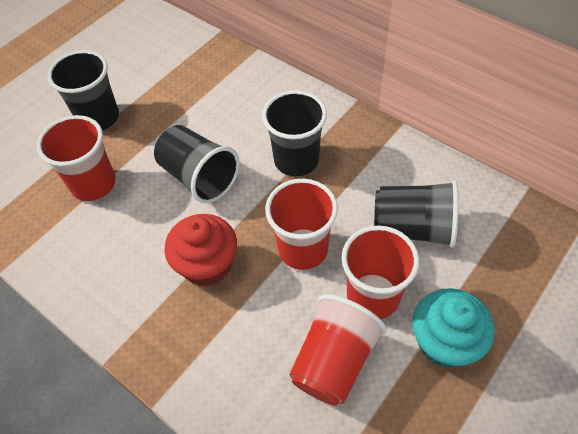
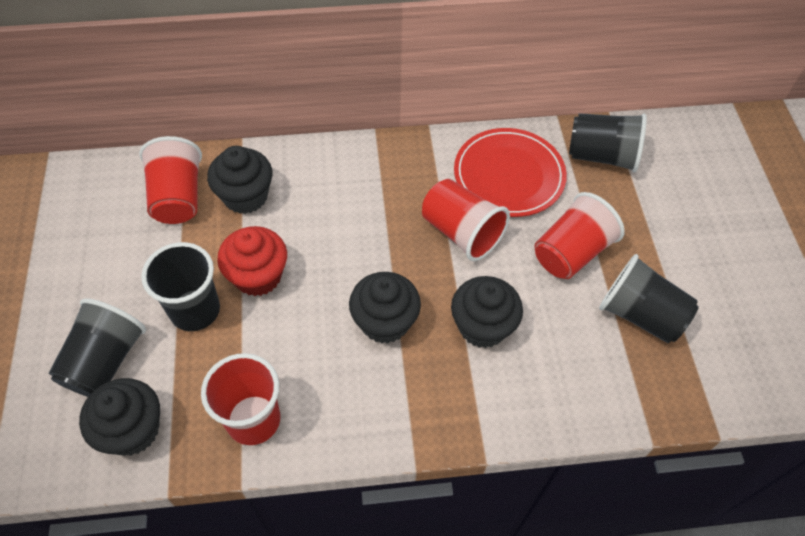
black cupcake: none = 0 -> [79,378,160,456] [207,146,273,214] [349,272,421,343] [451,276,523,348] = 4
red plate: none = 0 -> [454,128,567,217] = 1
turquoise cupcake: [412,288,495,368] = 1 -> none = 0

